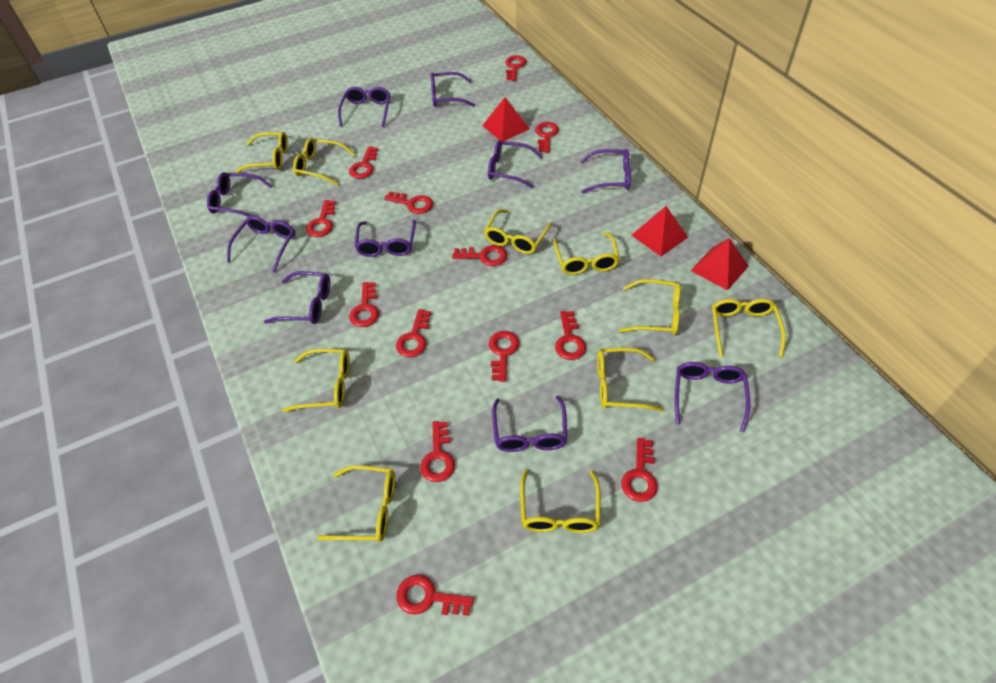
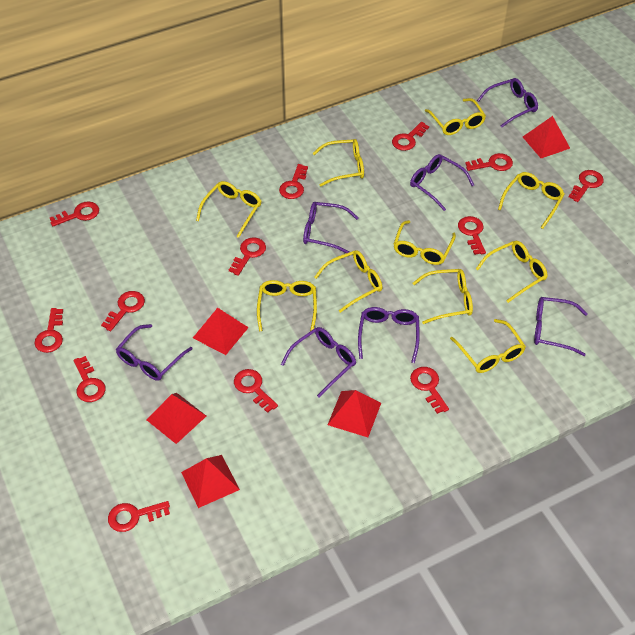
purple glasses: [207,172,272,217] [227,216,295,273] [264,271,331,324] [338,87,390,127] [355,220,416,257] [431,72,475,107] [488,140,543,188] [492,396,567,452] [580,149,631,193] [675,362,750,432] = 10 -> [116,324,193,381] [281,327,356,398] [303,202,359,253] [358,307,420,363] [410,154,474,211] [477,78,538,127] [534,297,588,356] = 7
red pyramid: [482,97,529,141] [631,206,688,256] [691,238,749,290] = 3 -> [146,393,206,444] [181,455,240,508] [193,308,249,355] [328,390,381,437] [523,116,570,158] = 5

